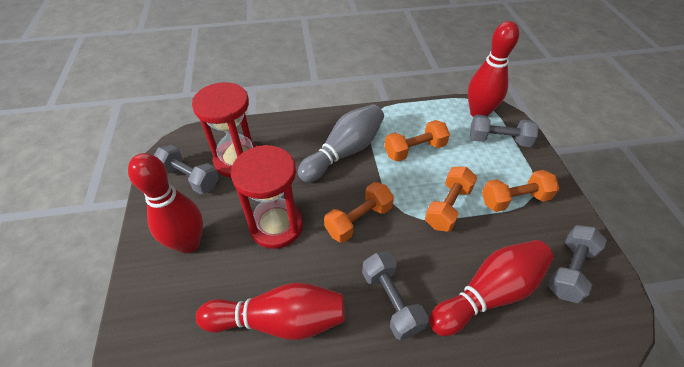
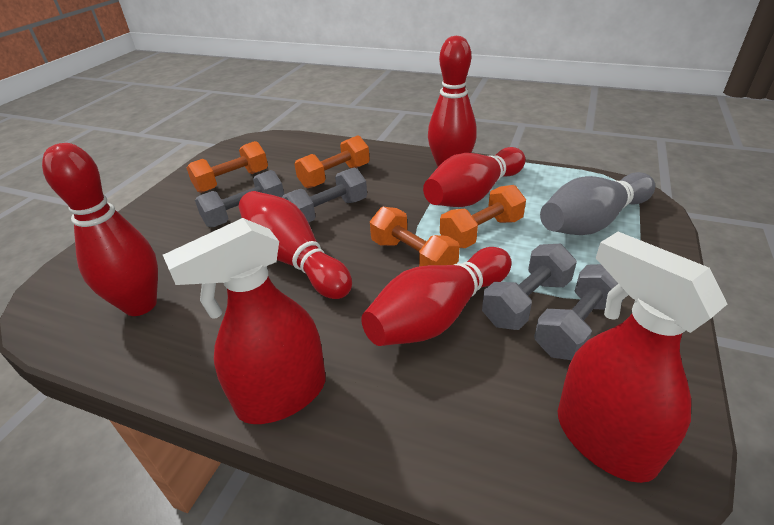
red bowling pin: [128,153,203,253] [196,282,345,340] [429,240,554,336] [468,21,519,117] = 4 -> [42,143,158,316] [239,191,352,299] [361,247,511,346] [423,147,525,207] [428,36,477,167] = 5
red hourglass: [192,82,257,178] [231,145,303,249] = 2 -> none = 0
red spray bottle: none = 0 -> [163,218,326,424] [558,232,727,483] = 2

